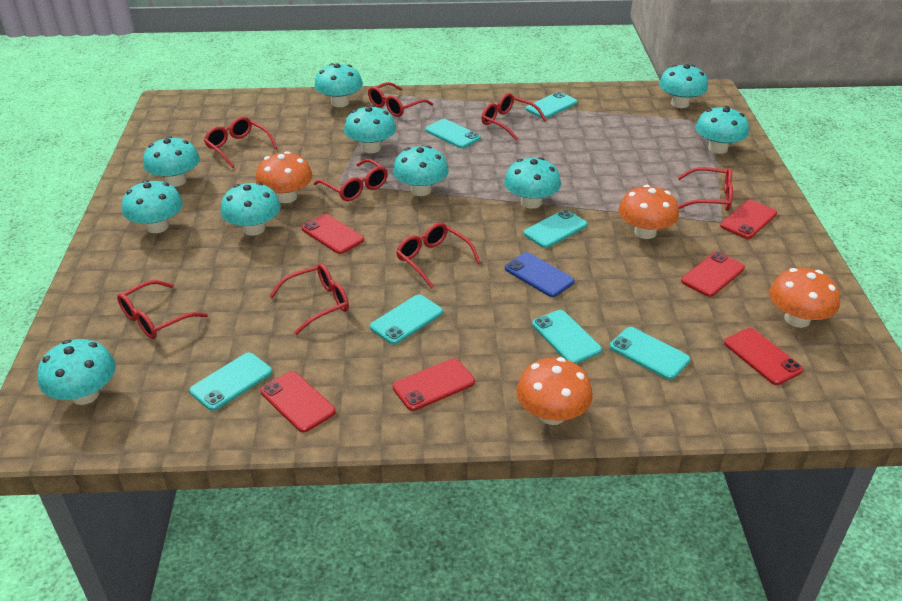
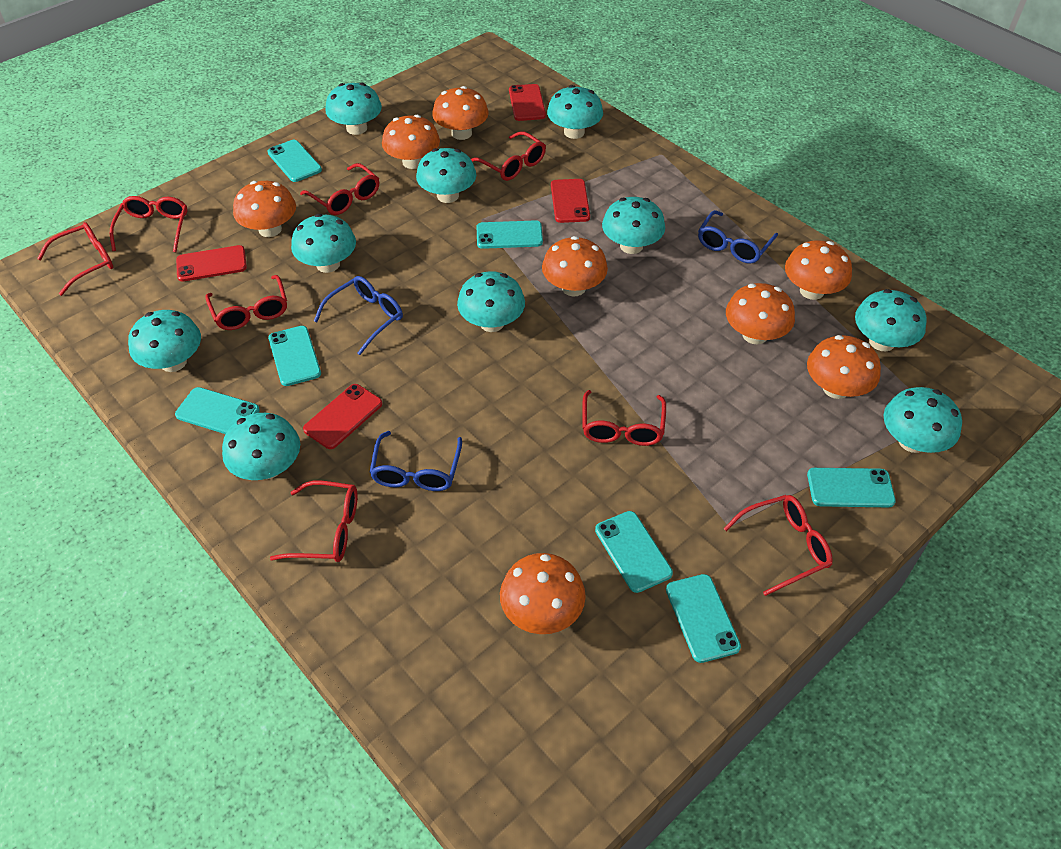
blue glasses: none = 0 -> [314,276,403,355] [369,431,462,491] [698,210,778,263] = 3
blue phone: [505,252,574,297] = 1 -> none = 0
orange mushroom: [255,151,313,203] [516,357,593,425] [619,184,679,239] [769,268,840,328] = 4 -> [233,181,296,237] [382,115,440,169] [432,86,489,140] [500,553,586,634] [542,236,608,296] [726,283,795,344] [785,240,852,300] [807,335,881,399] = 8
red phone: [260,371,336,432] [302,214,364,254] [393,358,475,411] [681,252,745,297] [720,200,777,239] [724,328,803,385] = 6 -> [176,245,247,282] [303,384,382,449] [509,84,546,121] [551,179,590,223] = 4

